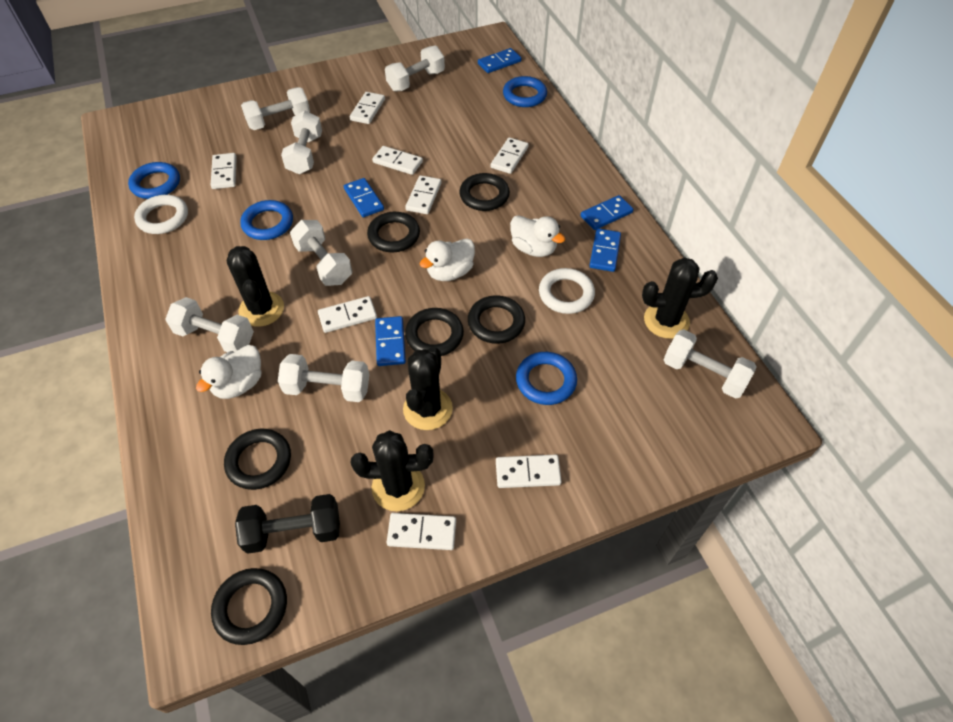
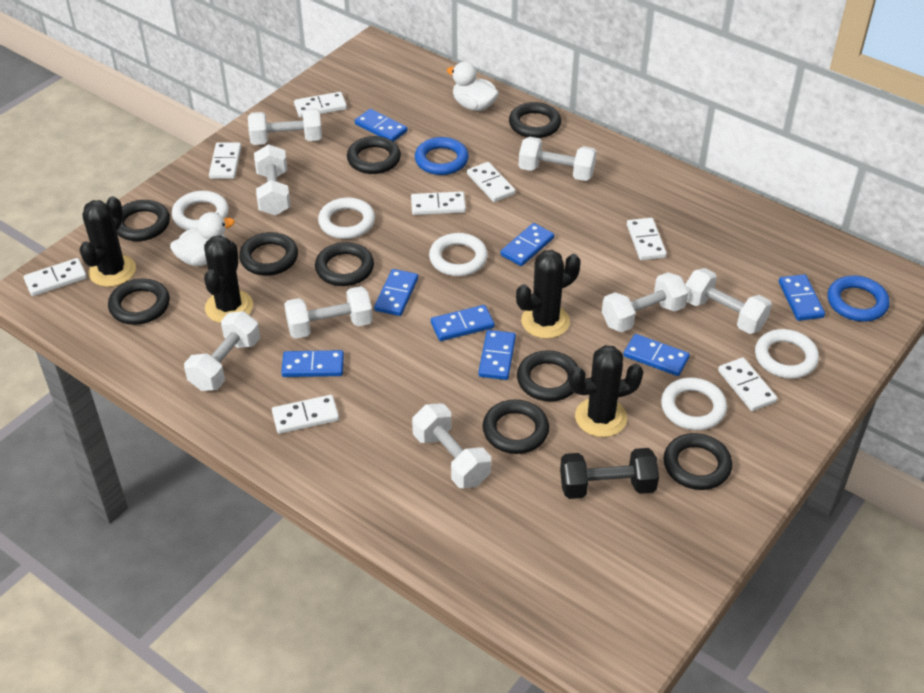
black ring: [211,568,287,645] [224,429,291,490] [367,212,420,252] [405,308,464,356] [459,173,510,211] [468,295,525,344] = 6 -> [108,278,170,325] [117,200,170,241] [239,232,298,276] [315,242,374,286] [347,136,401,174] [483,399,549,454] [509,102,561,138] [517,350,578,402] [664,433,732,490] = 9
blue domino: [344,178,384,217] [375,316,406,366] [478,48,521,73] [581,195,633,230] [589,228,621,272] = 5 -> [281,350,344,377] [355,109,408,142] [374,269,418,316] [431,305,495,341] [478,330,516,380] [501,223,554,266] [623,334,690,376] [779,274,825,321] = 8
blue ring: [128,162,180,199] [240,200,293,240] [503,76,547,107] [516,352,577,405] = 4 -> [415,137,469,175] [828,276,890,322] = 2
white duck: [196,345,261,399] [420,238,475,281] [510,215,565,257] = 3 -> [170,212,235,266] [447,62,499,111] = 2
white dumbbell: [165,297,254,352] [241,87,310,130] [278,354,369,402] [281,111,322,174] [290,220,352,286] [385,45,445,92] [663,329,757,398] = 7 -> [184,311,260,391] [248,108,322,145] [254,144,291,216] [284,286,373,339] [412,404,491,488] [519,136,597,181] [602,272,688,332] [685,268,772,334] = 8
white ring: [134,195,188,234] [539,268,595,314] = 2 -> [172,191,229,230] [318,198,375,239] [429,233,488,276] [661,378,727,430] [755,329,819,379] = 5

